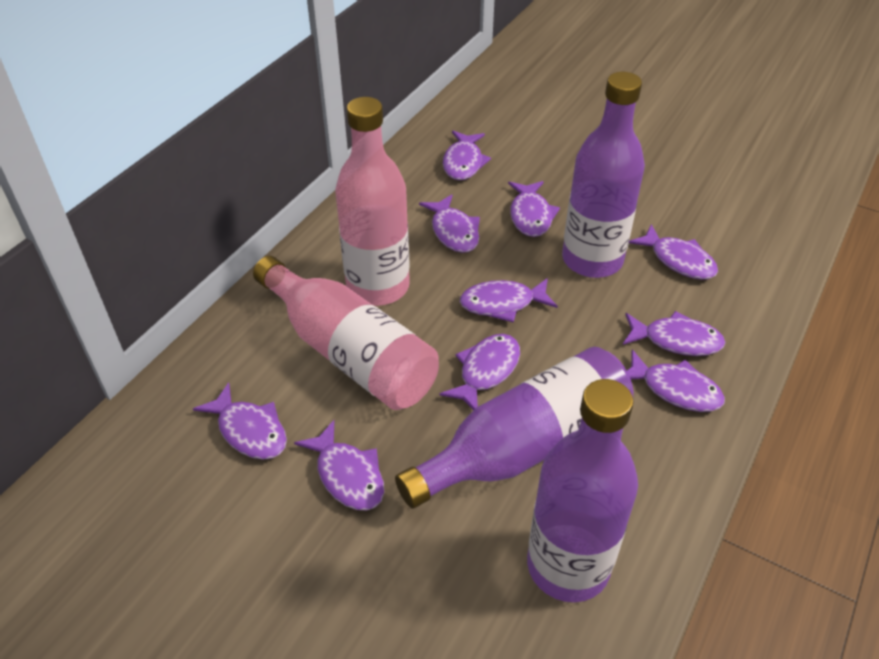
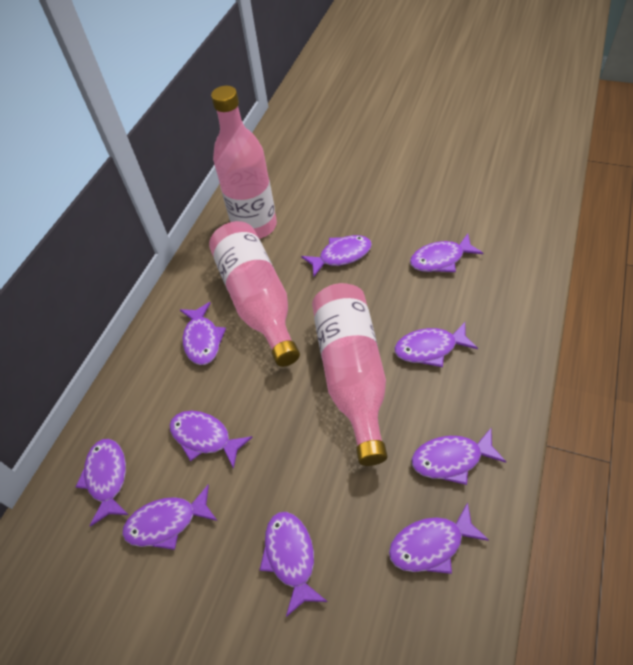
pink bottle: [253,256,439,410] [335,97,410,306] = 2 -> [209,221,300,367] [211,86,277,239] [312,283,387,466] = 3
purple bottle: [395,347,633,509] [527,379,638,602] [562,72,645,278] = 3 -> none = 0

